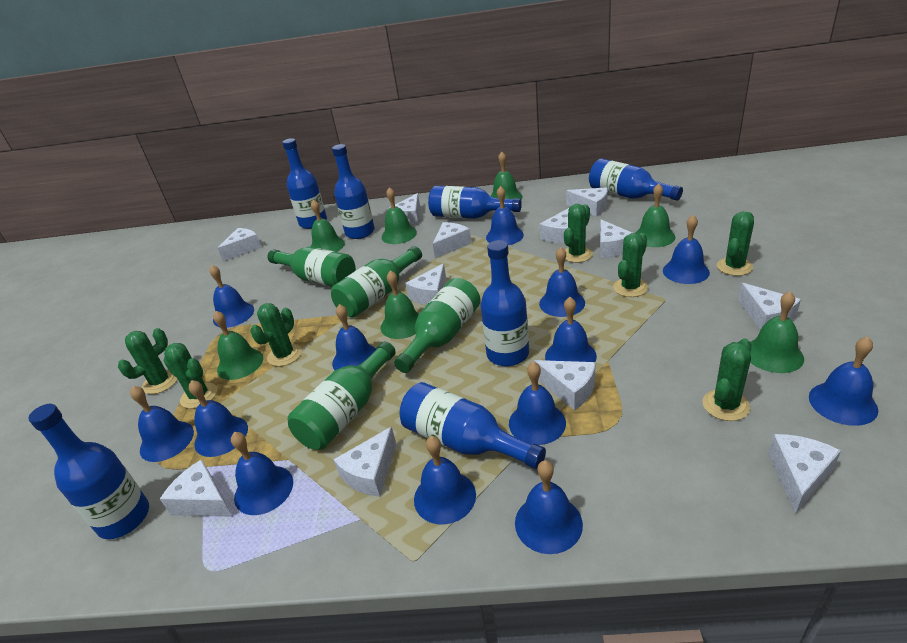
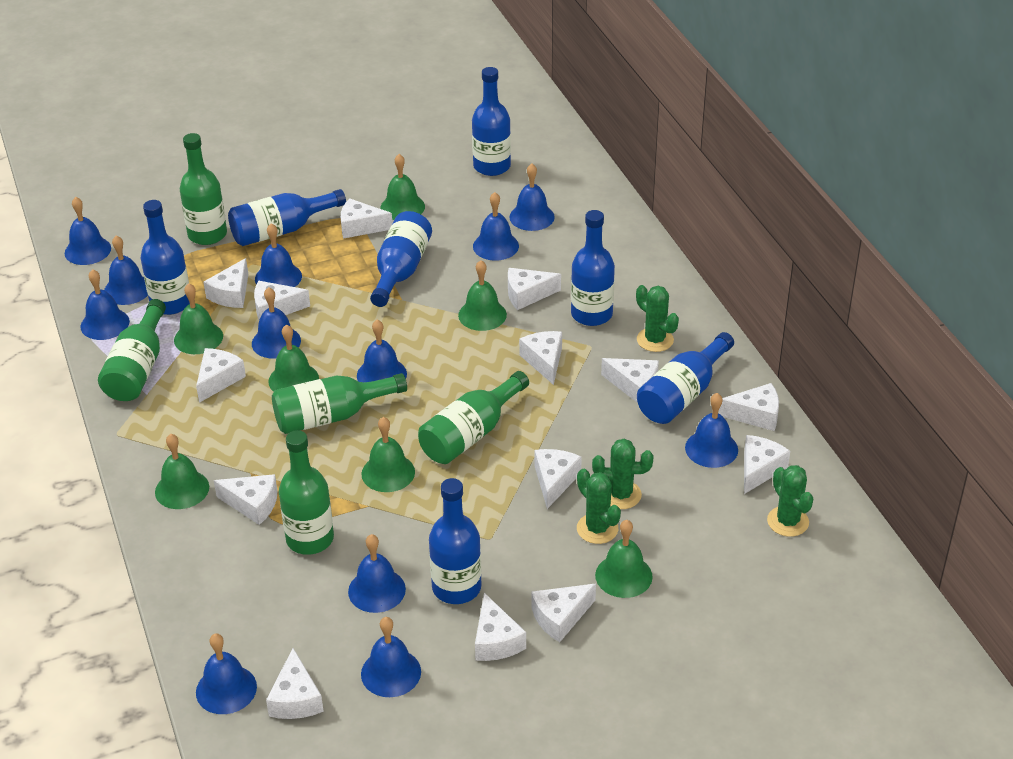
blue bell: [130,386,194,462] [189,380,248,457] [209,265,254,328] [231,432,293,515] [332,304,376,370] [414,436,476,525] [486,186,524,245] [509,362,566,445] [515,460,583,554] [539,247,585,317] [545,297,597,362] [663,215,710,284] [809,336,878,426] = 13 -> [65,197,111,265] [80,269,130,340] [104,235,148,305] [196,633,257,714] [252,287,301,359] [255,223,302,287] [348,534,406,613] [357,319,407,382] [361,617,421,697] [473,192,519,261] [509,164,555,231] [685,393,738,468] = 12
green bottle: [267,247,356,287] [288,341,396,450] [331,246,422,318] [394,278,480,373] = 4 -> [98,299,166,401] [180,133,227,245] [272,373,407,434] [279,430,334,555] [418,371,529,464] = 5
green cactus: [118,328,177,394] [164,343,217,409] [250,303,302,367] [564,204,593,263] [613,233,648,297] [703,338,752,421] [717,212,754,276] = 7 -> [577,469,621,544] [592,439,653,509] [636,285,679,352] [767,465,813,537] = 4
white cheese: [160,459,233,517] [218,228,262,262] [333,427,396,497] [389,193,420,225] [405,264,446,305] [433,222,471,258] [534,360,595,411] [540,208,569,244] [566,187,608,217] [600,220,632,258] [739,283,801,330] [769,434,841,514] = 12 -> [196,348,246,403] [204,258,248,308] [214,474,277,525] [254,281,310,320] [266,648,324,719] [341,198,392,239] [475,593,526,661] [508,268,561,310] [519,331,562,385] [532,584,596,642] [535,449,582,509] [601,358,659,403] [719,383,779,431] [744,435,790,494] = 14

